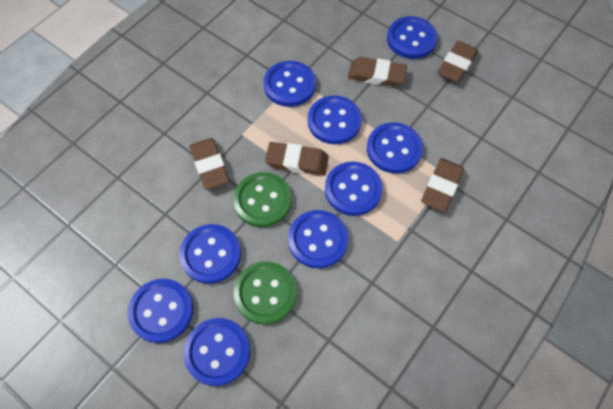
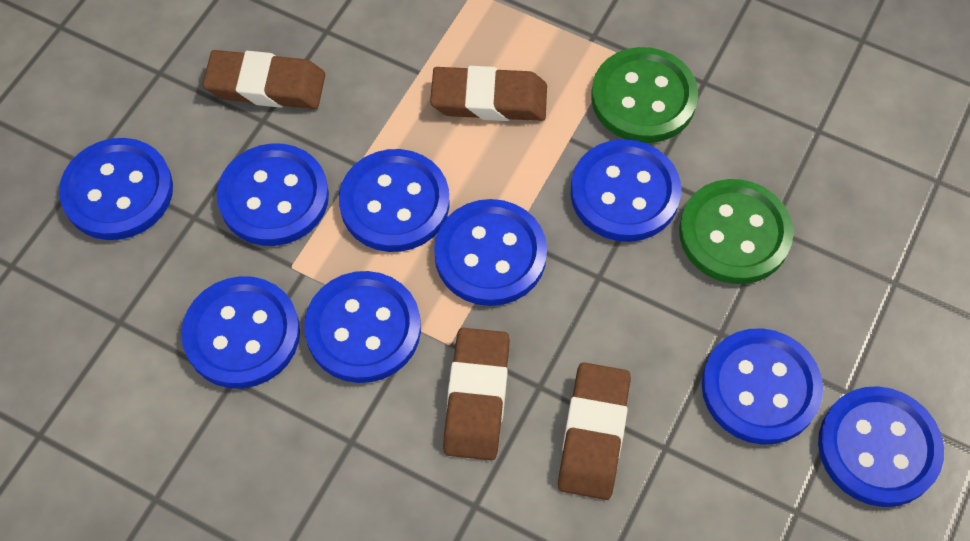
brown eraser: [189,138,229,189] [265,142,329,176] [348,57,407,87] [421,158,464,212] [437,41,478,83] = 5 -> [203,50,325,109] [430,66,547,121] [443,328,510,460] [558,362,631,500] = 4

